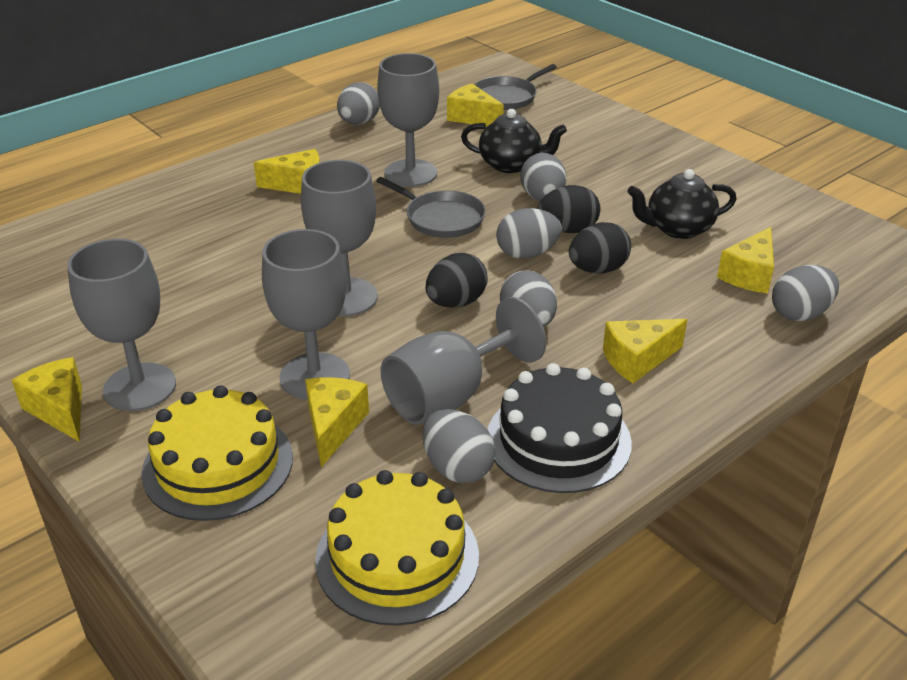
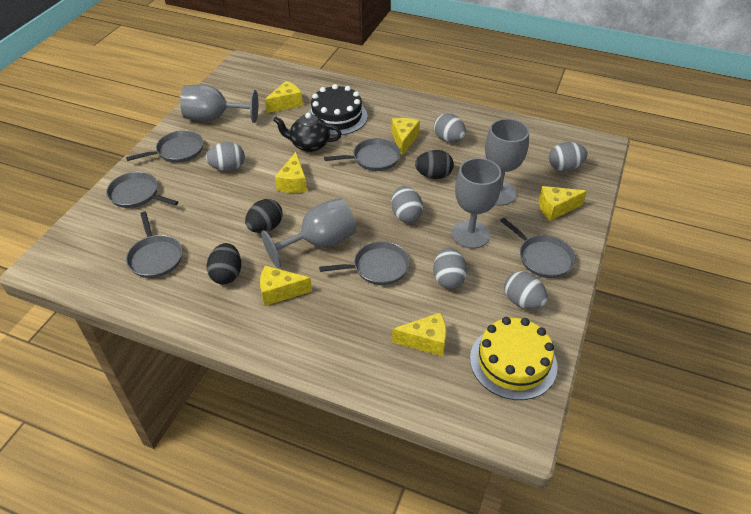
black teapot: [461,109,567,173] [628,169,736,239] = 2 -> [273,113,342,152] = 1
grey goblet: [67,239,176,411] [262,229,350,400] [301,160,378,317] [377,53,439,187] [381,297,546,425] = 5 -> [180,85,258,123] [261,198,356,268] [452,158,501,249] [485,118,529,206] = 4
grey pan: [376,177,486,238] [474,64,557,110] = 2 -> [106,172,178,208] [126,130,203,163] [126,212,182,278] [319,241,410,285] [324,138,401,171] [500,218,576,278] = 6
yellow cake: [142,385,293,521] [315,470,479,626] = 2 -> [470,317,557,400] = 1

